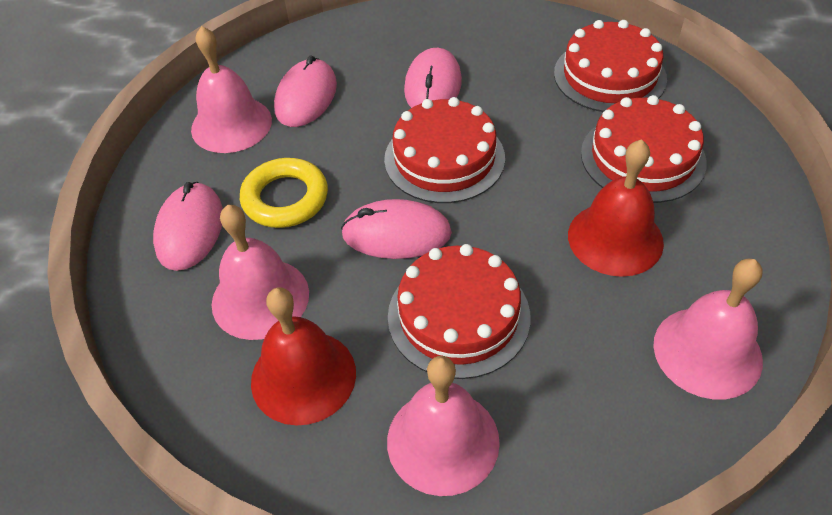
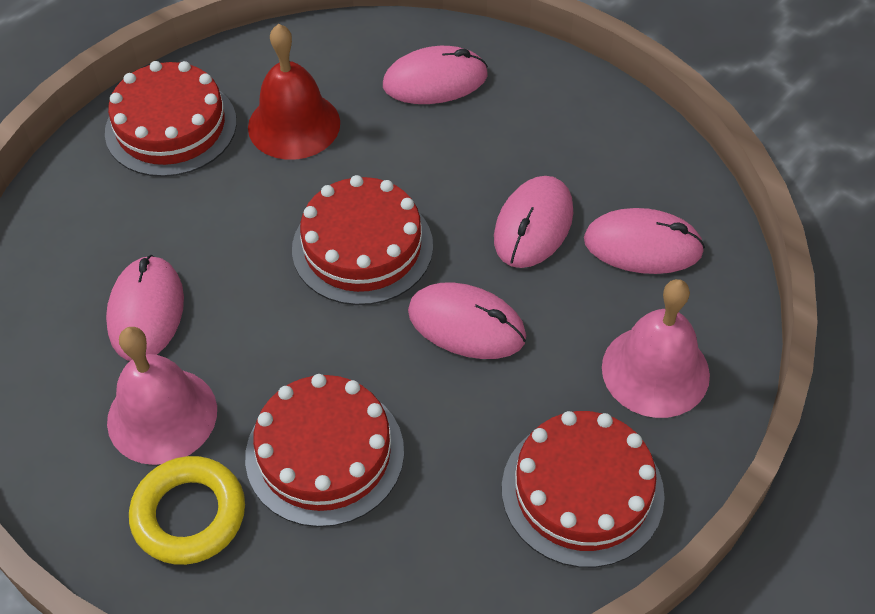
pink bell: [191,26,272,153] [212,205,309,340] [387,356,500,496] [653,259,763,399] = 4 -> [107,327,217,465] [602,279,710,418] = 2
pink mouse: [153,182,223,271] [274,55,337,127] [341,199,452,259] [404,48,462,108] = 4 -> [106,255,184,361] [383,46,488,104] [408,282,526,359] [494,176,573,268] [584,208,705,274] = 5
red bell: [251,288,356,425] [568,139,664,277] = 2 -> [248,24,340,160] = 1

